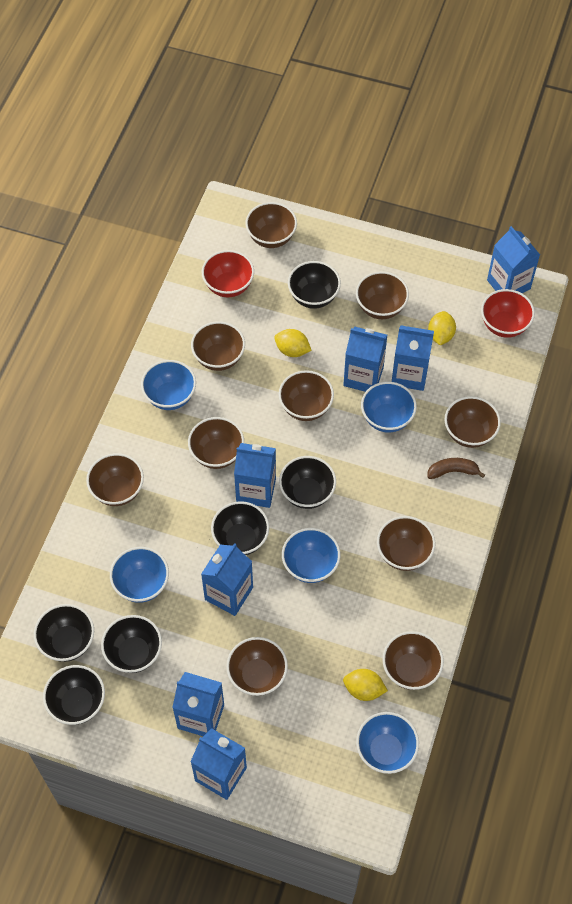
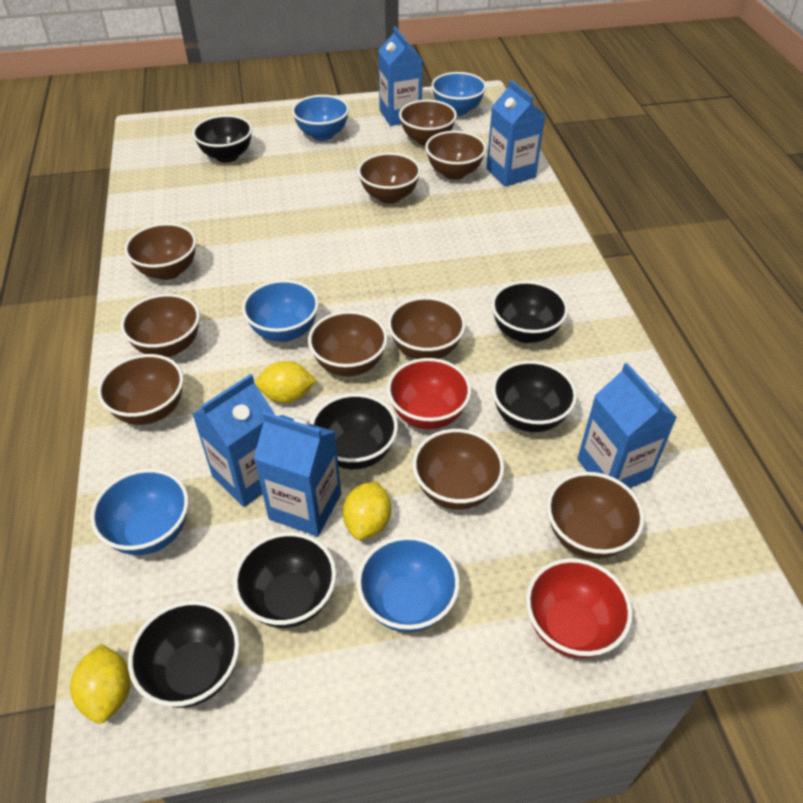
blue carton: [172,672,224,736] [190,728,247,800] [201,543,253,616] [234,443,276,508] [343,327,387,392] [392,325,434,391] [487,226,540,293] = 7 -> [193,374,275,507] [254,412,341,537] [378,27,423,126] [486,80,545,187] [577,363,677,488] = 5
brown banana: [428,458,485,479] = 1 -> none = 0

